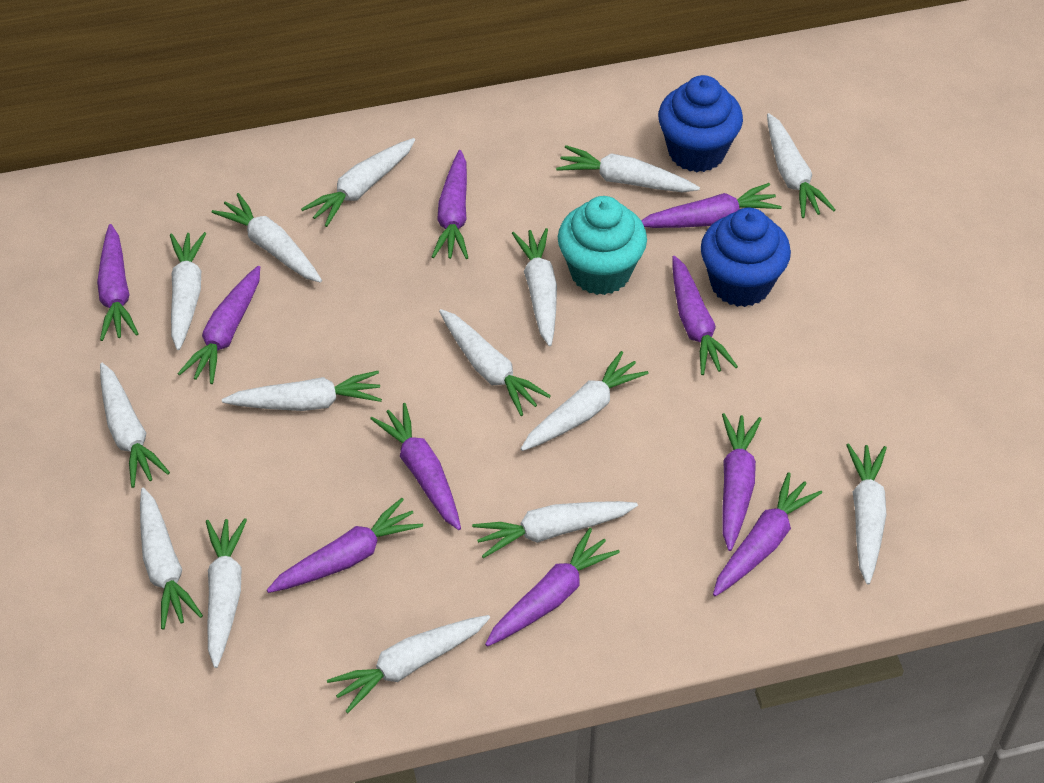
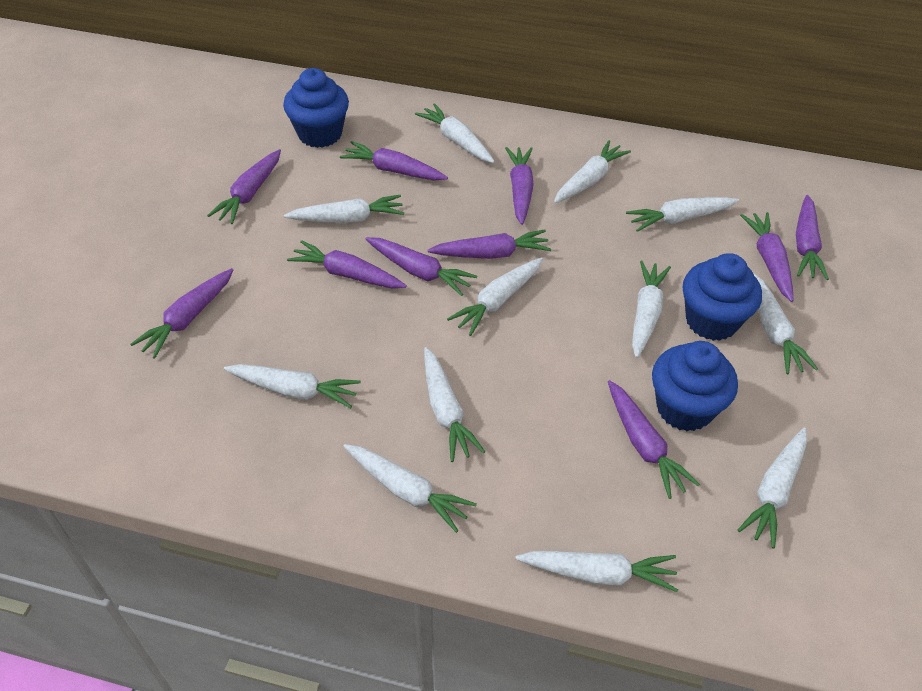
blue cupcake: [658,75,743,172] [701,208,791,307] = 2 -> [283,68,349,148] [652,341,738,431] [683,253,762,341] = 3
turquoise cupcake: [558,196,647,295] = 1 -> none = 0
white carrot: [100,363,170,488] [140,488,203,630] [170,232,207,350] [206,518,247,668] [211,193,322,283] [222,371,382,411] [301,138,415,227] [327,615,490,713] [439,309,551,416] [472,501,638,558] [512,228,557,346] [521,351,649,451] [556,145,700,192] [767,113,835,218] [847,443,887,585] = 15 -> [224,364,361,408] [284,195,404,223] [343,444,477,533] [415,103,495,163] [424,347,485,462] [447,258,543,336] [516,551,678,592] [554,140,631,203] [626,197,739,232] [632,261,671,358] [738,427,807,548] [753,273,818,374] = 12

